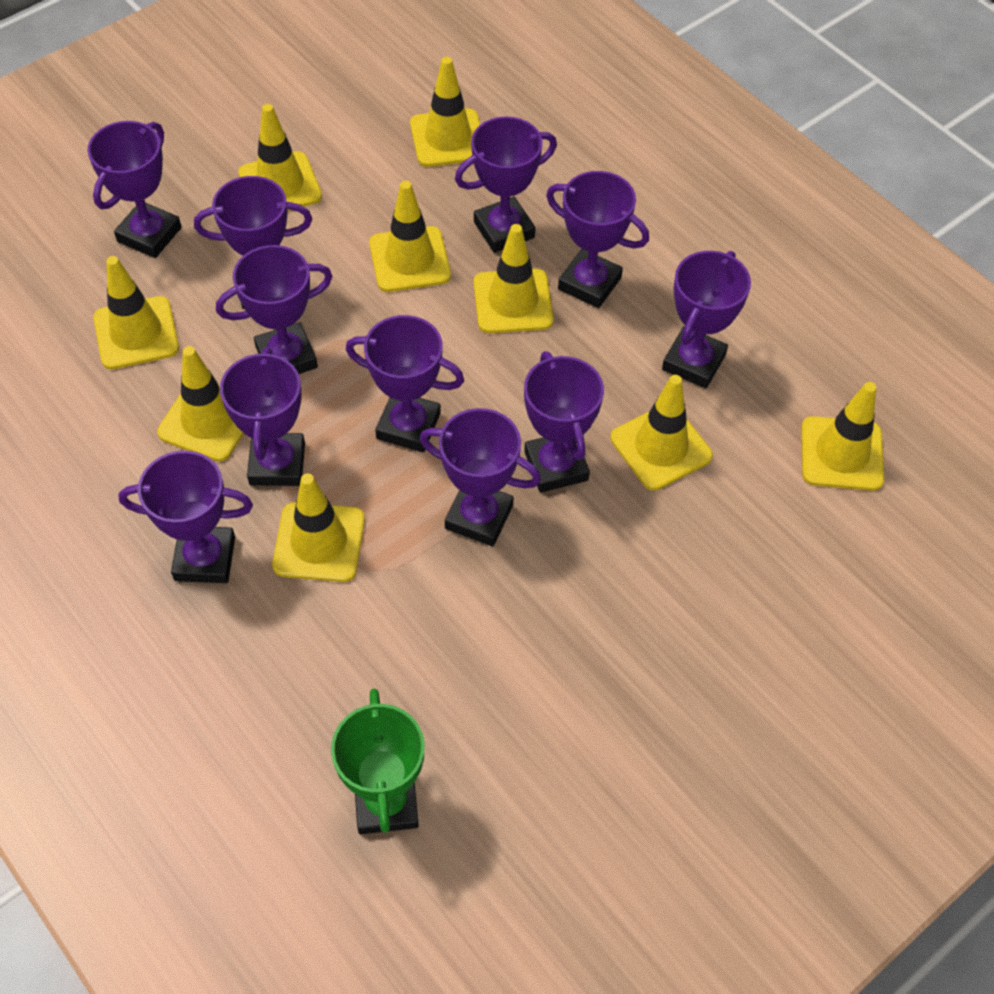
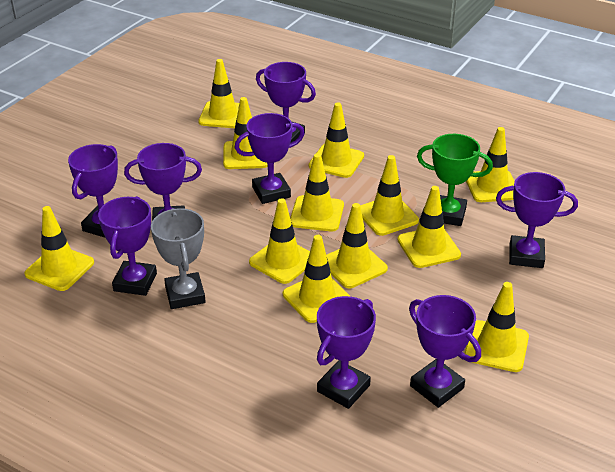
grey trophy: none = 0 -> [151,208,206,309] = 1
purple trophy: [87,121,181,258] [119,450,253,583] [194,176,312,309] [216,245,333,374] [220,347,305,486] [346,315,464,452] [420,408,541,546] [455,116,557,253] [524,351,604,493] [546,171,649,308] [662,251,751,389] = 11 -> [68,144,118,238] [98,196,157,296] [124,143,202,221] [235,113,305,204] [256,62,316,143] [317,296,376,409] [409,295,481,408] [496,172,578,268] = 8
yellow traffic cone: [94,256,179,369] [157,346,244,461] [238,104,322,211] [272,473,365,582] [369,181,451,292] [410,57,480,167] [474,224,554,333] [611,375,713,490] [801,382,884,491] = 9 -> [24,206,94,291] [198,59,239,128] [223,97,268,169] [249,198,310,284] [283,235,350,323] [290,153,344,231] [309,102,364,178] [326,203,388,288] [360,155,419,236] [397,186,461,268] [464,282,529,372] [466,127,515,202] = 12

